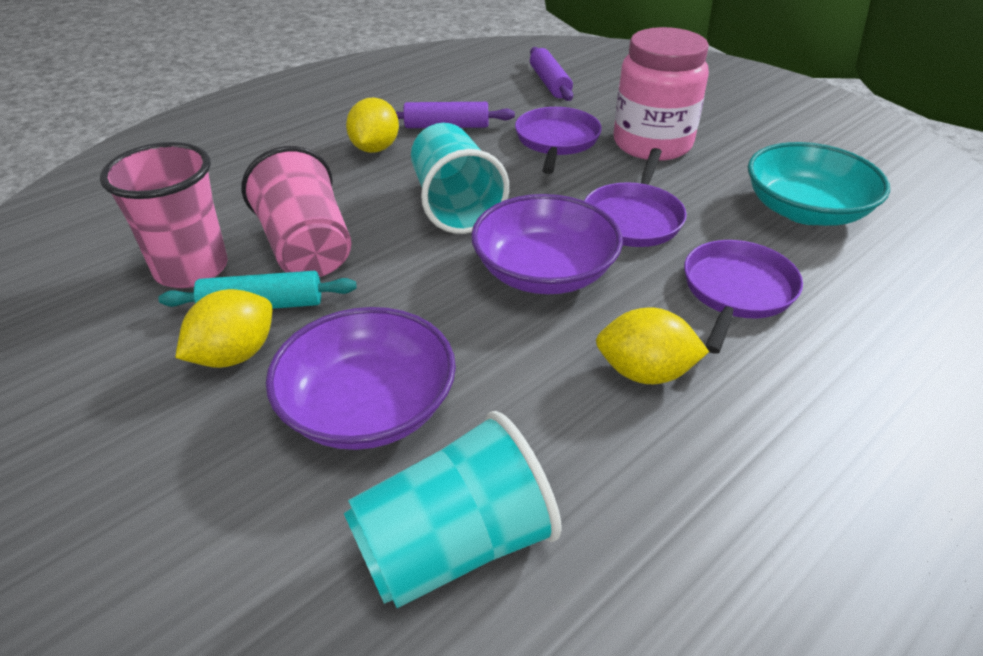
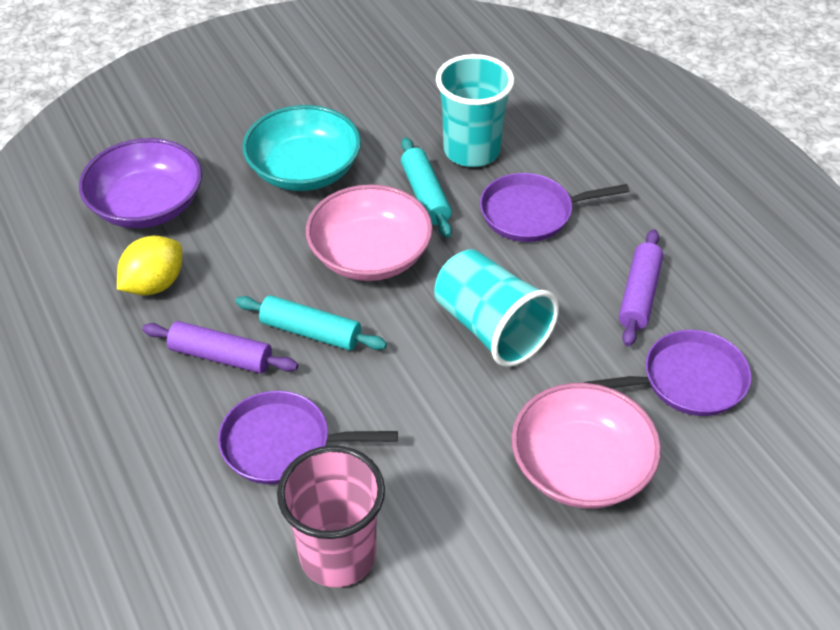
pink bowl: none = 0 -> [306,184,433,281] [511,383,661,509] = 2
pink cup: [100,142,228,288] [241,146,351,277] = 2 -> [277,446,385,588] = 1
pink jar: [614,27,709,161] = 1 -> none = 0
purple bowl: [266,307,456,450] [471,194,623,294] = 2 -> [79,138,202,228] = 1
turquoise rolling pin: [158,271,357,309] = 1 -> [235,295,387,350] [401,137,452,238] = 2
yellow lemon: [175,289,272,368] [346,98,399,153] [596,307,709,384] = 3 -> [117,236,182,295] = 1

